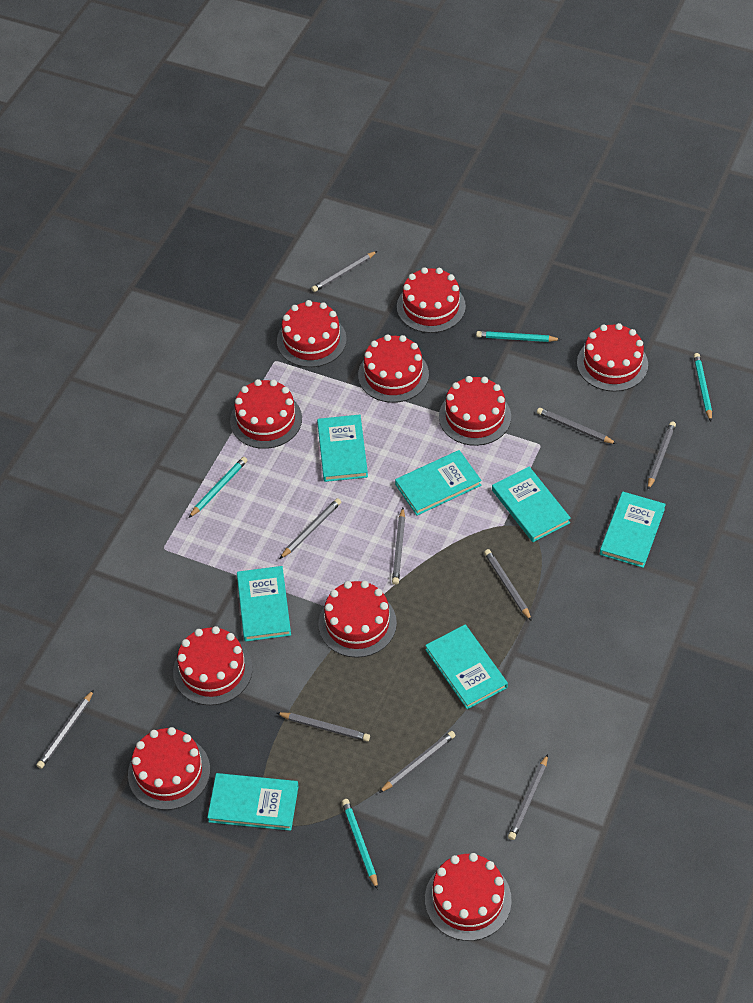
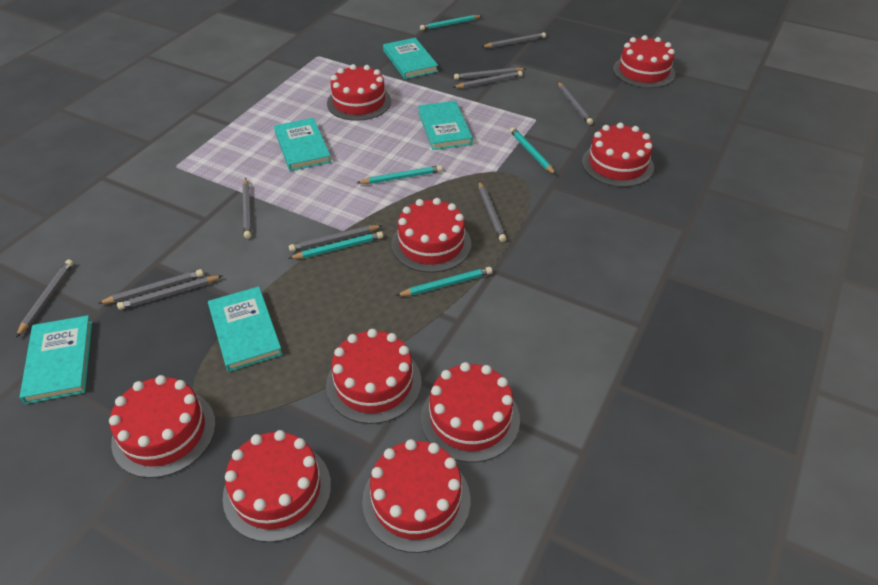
red cake: [128,727,210,810] [173,626,253,705] [230,379,302,449] [277,300,347,367] [318,581,397,658] [358,334,429,403] [397,267,466,333] [425,853,512,941] [439,376,511,446] [577,323,648,392] = 10 -> [109,375,216,478] [223,430,331,542] [326,329,422,424] [327,64,391,121] [362,439,470,553] [391,198,471,273] [421,362,520,463] [582,123,654,187] [613,35,675,88] = 9
turquoise book: [207,773,298,831] [237,566,291,642] [317,415,368,482] [395,450,482,515] [425,625,508,709] [492,466,571,542] [600,492,666,568] = 7 -> [20,315,92,404] [208,286,283,372] [274,118,331,171] [383,38,438,79] [418,101,473,150] = 5
turquoise pencil: [189,457,248,518] [342,799,378,890] [476,331,561,342] [694,353,712,421] = 4 -> [288,231,383,259] [357,165,442,184] [396,267,492,296] [420,15,482,30] [510,127,556,175] = 5

